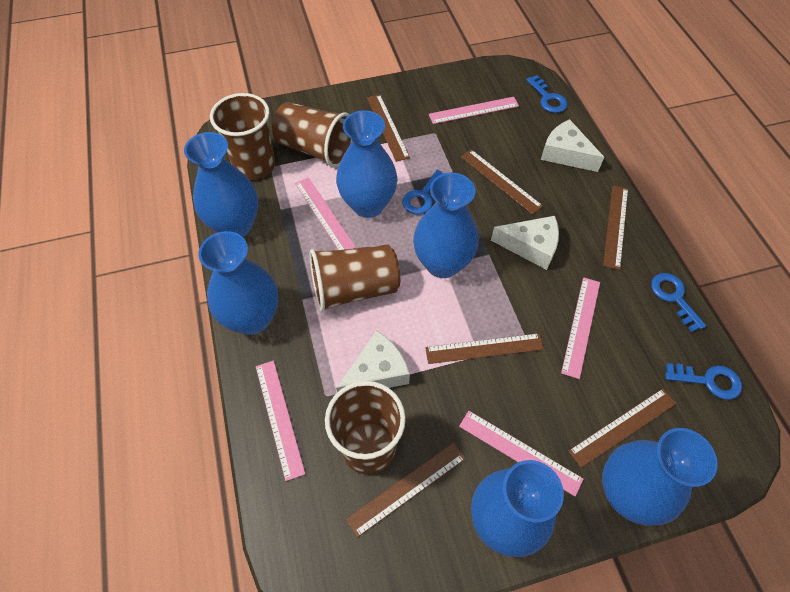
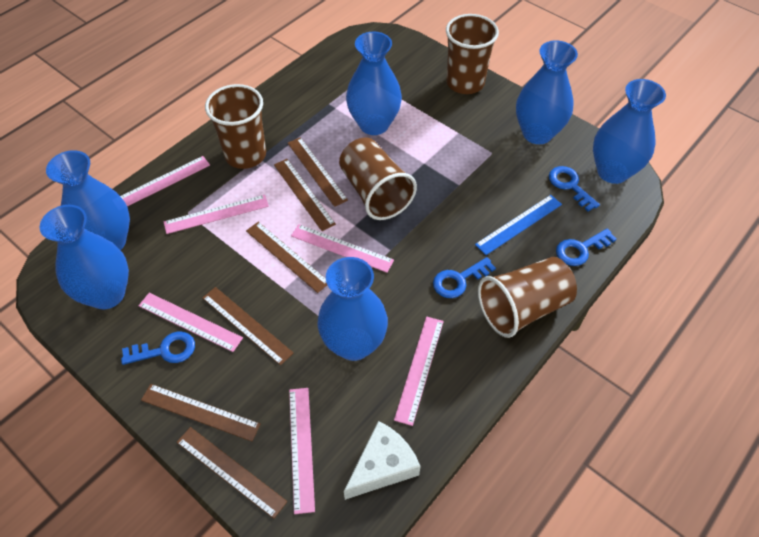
blue ruler: none = 0 -> [475,195,562,255] = 1
pink ruler: [256,361,305,481] [295,177,356,250] [429,97,519,124] [459,411,584,496] [561,277,600,379] = 5 -> [120,156,210,206] [138,293,243,352] [164,195,269,234] [289,388,315,514] [291,224,394,273] [394,317,444,426] = 6
white cheese: [336,330,410,392] [491,216,559,270] [541,119,604,172] = 3 -> [344,421,421,500] = 1

